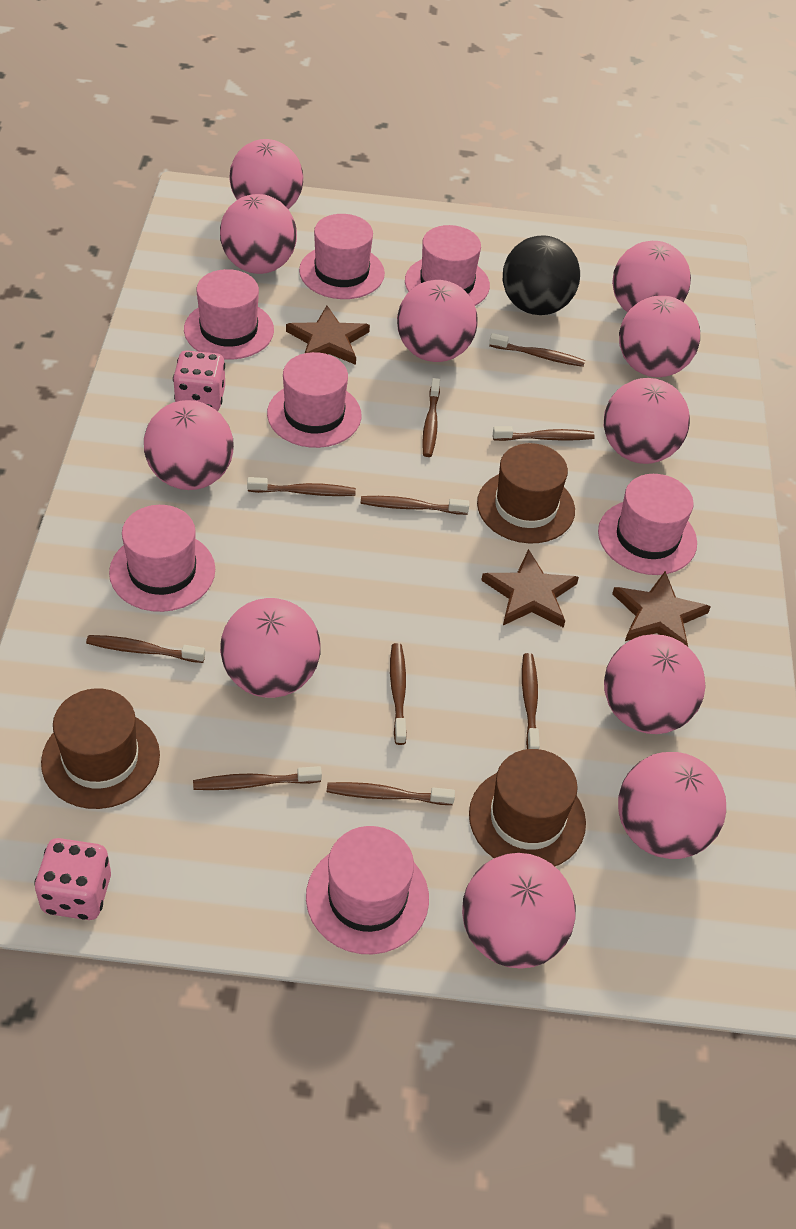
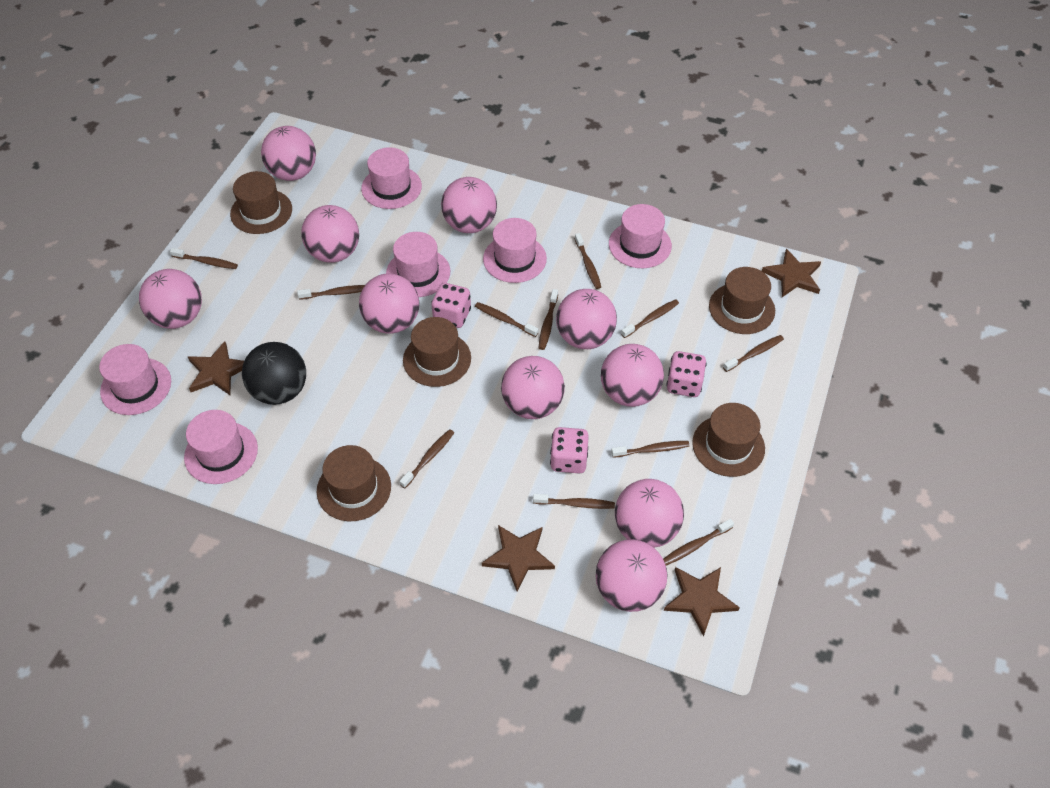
brown hat: [41,688,160,809] [469,749,586,866] [477,443,575,543] = 3 -> [230,171,292,234] [317,445,391,521] [403,317,471,387] [692,403,765,477] [709,267,775,334] = 5
brown star: [286,306,370,365] [481,549,579,628] [612,571,711,646] = 3 -> [188,341,244,395] [482,525,555,591] [664,567,740,636] [762,249,821,297] = 4
brown toothbrush: [86,635,205,663] [193,766,322,790] [247,477,356,496] [327,782,455,805] [361,496,470,515] [390,643,407,745] [422,378,440,457] [489,333,585,367] [493,426,595,441] [522,653,540,749] = 10 -> [170,248,238,269] [297,285,365,300] [400,429,454,488] [475,302,538,337] [533,494,615,509] [539,289,558,350] [575,233,601,289] [611,441,690,458] [621,299,679,338] [663,519,734,566] [723,335,784,372] = 11
pink ball: [144,400,234,490] [220,194,297,274] [220,598,321,698] [229,139,303,209] [397,280,478,362] [462,853,576,969] [604,378,690,464] [604,634,706,734] [612,241,691,312] [618,752,726,859] [619,295,700,377] = 11 -> [139,269,202,329] [261,126,316,181] [301,205,359,263] [359,274,419,333] [441,177,497,233] [501,356,565,419] [556,289,617,349] [596,539,667,612] [601,344,664,407] [615,479,684,548] = 10
pink dice: [34,838,111,920] [173,350,225,411] = 2 -> [431,283,471,328] [550,427,589,474] [666,351,707,397] = 3
pink hat: [109,505,215,612] [184,269,274,360] [267,352,361,448] [299,214,385,299] [306,826,429,954] [405,225,490,306] [598,474,697,575] = 7 -> [99,344,171,415] [184,410,258,484] [361,147,422,209] [386,232,450,297] [483,218,547,283] [609,204,672,268] = 6

